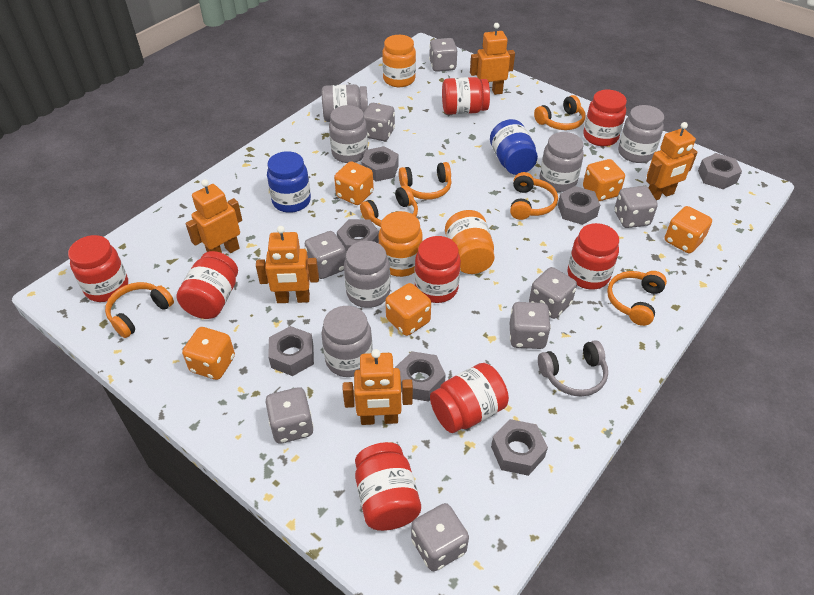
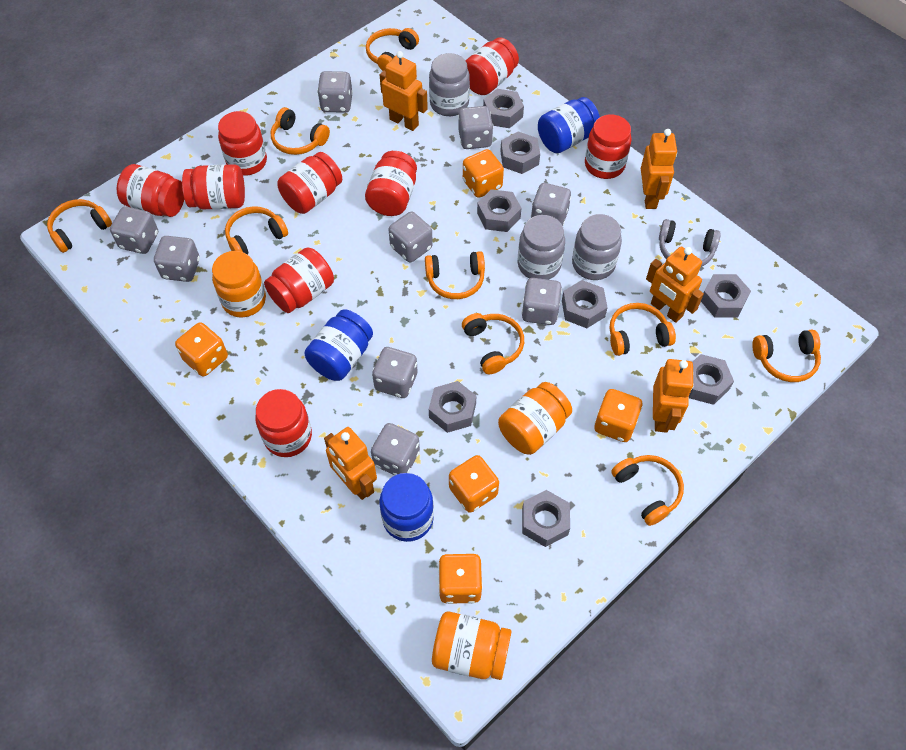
blue jar: [267,151,311,213] [490,119,538,175] = 2 -> [304,309,373,381] [379,473,434,542] [538,97,600,153] = 3
grey dice: [266,387,314,444] [305,231,346,279] [364,103,395,141] [411,503,469,571] [429,38,457,72] [510,302,551,349] [529,267,577,319] [614,186,658,228] = 8 -> [110,207,158,254] [154,236,200,282] [317,71,353,113] [371,423,420,475] [372,347,418,398] [388,212,433,263] [458,106,493,149] [522,278,562,325] [531,183,571,226] = 9
grey jar: [322,84,368,122] [322,306,373,377] [329,105,368,163] [344,241,390,308] [540,132,584,192] [618,105,664,163] = 6 -> [429,53,470,116] [518,215,565,280] [572,214,622,280] = 3
grey nut: [268,326,314,376] [337,219,379,252] [361,146,399,182] [395,351,446,402] [491,419,548,476] [558,186,600,225] [698,153,742,189] = 7 -> [429,381,476,433] [477,189,521,232] [483,89,524,128] [500,131,540,174] [522,490,570,547] [562,280,608,328] [689,354,734,405] [701,274,751,318] = 8
orange headphones: [105,282,174,338] [360,185,418,227] [399,162,452,200] [510,172,558,220] [534,95,585,130] [607,271,667,326] = 6 -> [47,199,112,253] [225,206,288,255] [271,107,330,155] [366,28,419,71] [425,251,485,299] [462,313,524,374] [609,303,676,356] [611,455,684,526] [752,330,821,382] = 9
red jar: [68,235,128,302] [176,251,238,319] [355,442,421,531] [415,236,461,303] [430,363,509,433] [442,77,490,115] [568,223,619,290] [583,90,627,146] = 8 -> [117,164,184,217] [182,164,245,209] [218,111,267,176] [255,389,312,457] [264,247,334,313] [277,152,342,214] [365,151,417,216] [466,38,519,95] [585,114,632,179] = 9

